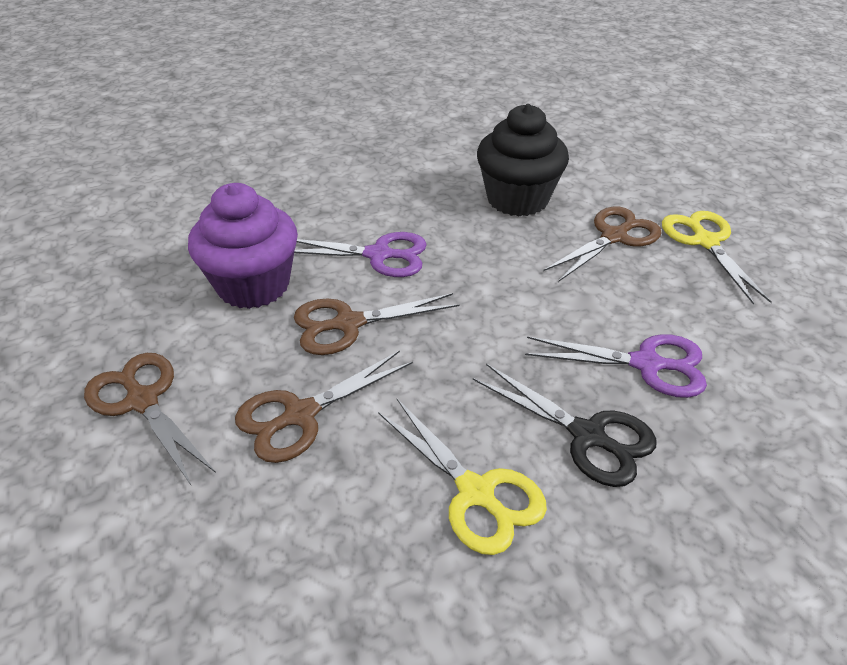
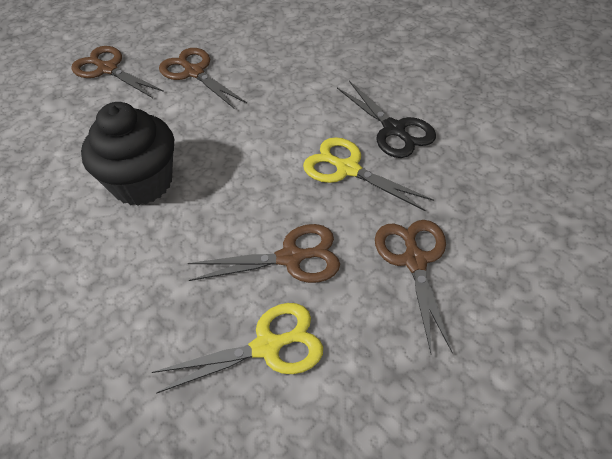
purple cupcake: [188,183,298,309] = 1 -> none = 0
purple scissors: [294,232,427,277] [525,334,707,398] = 2 -> none = 0

